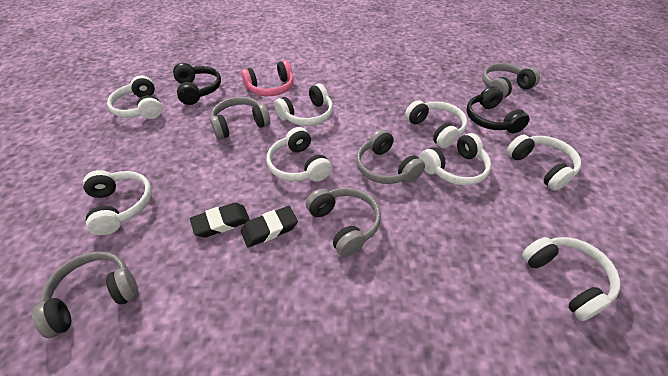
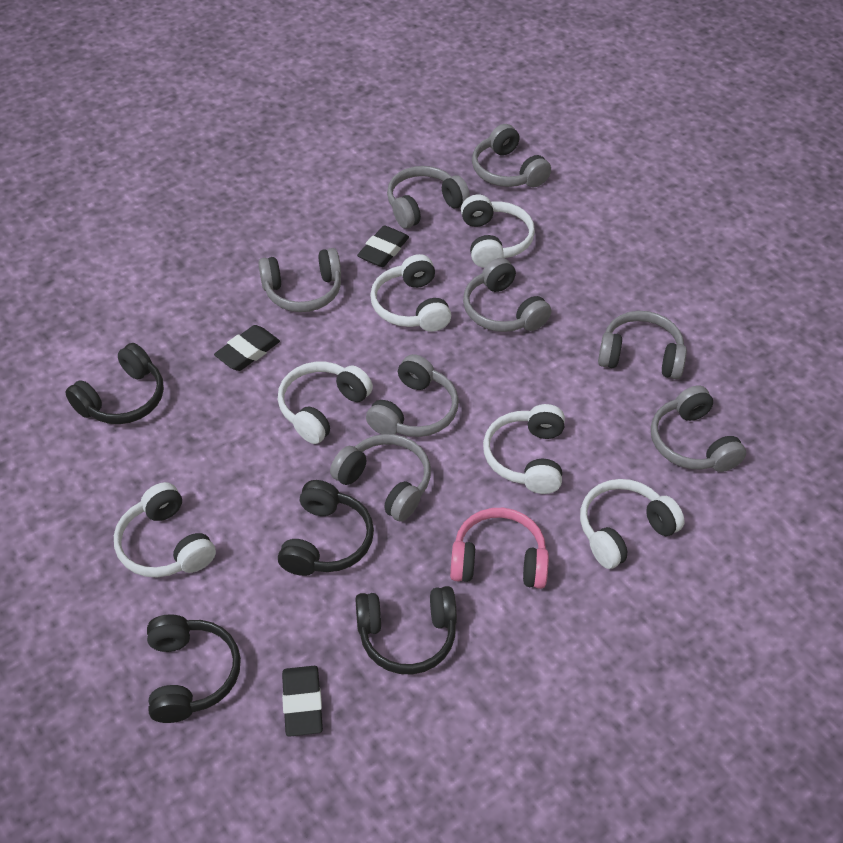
black eraser: [190,202,250,238] [241,206,298,248] = 2 -> [214,325,280,371] [282,666,323,737] [357,225,409,267] = 3
black headphones: [173,63,221,105] [466,86,530,134] = 2 -> [65,343,164,424] [147,614,241,723] [278,480,374,576] [355,586,457,674] = 4
grey headphones: [32,251,139,338] [210,97,270,139] [306,188,381,257] [356,129,425,184] [482,63,540,98] = 5 -> [259,248,341,312] [330,434,431,522] [366,354,459,437] [387,166,470,229] [463,258,551,332] [472,124,551,187] [598,311,687,379] [651,385,746,472] = 8
white headphones: [83,170,152,235] [107,76,163,119] [267,127,332,182] [274,84,333,126] [405,100,468,148] [420,133,491,186] [507,135,581,191] [522,237,620,321] = 8 -> [114,482,216,577] [278,362,373,444] [370,254,451,332] [461,195,535,268] [483,404,565,494] [580,479,685,569] = 6

